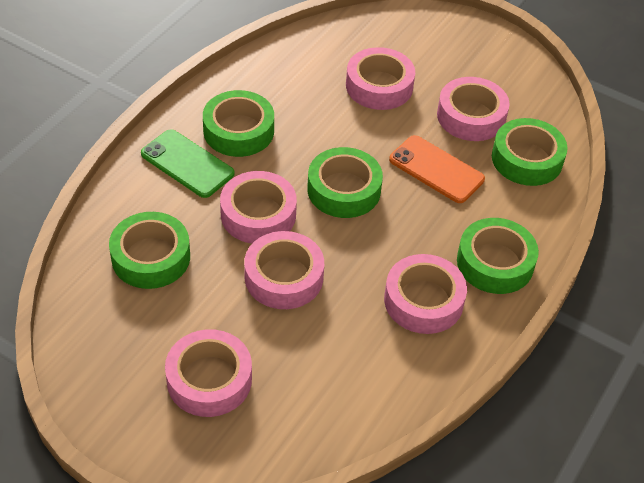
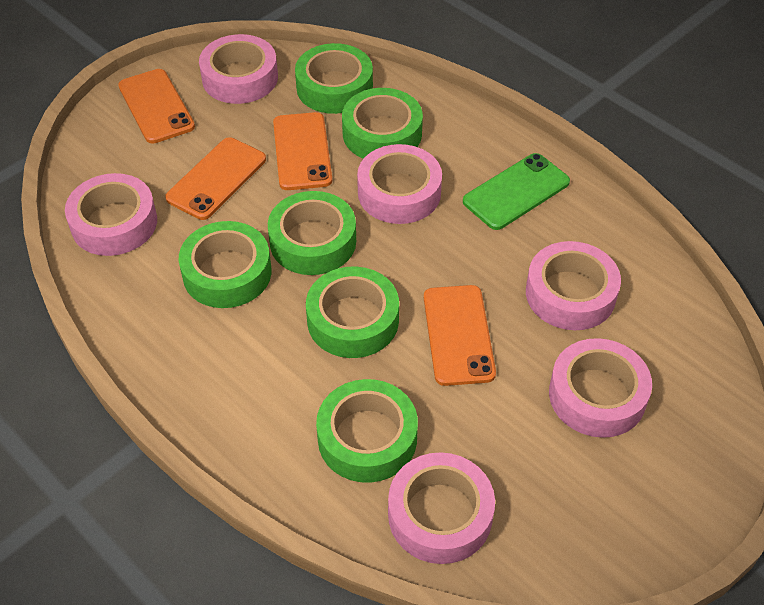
green tape: [109,212,190,289] [203,90,274,157] [307,147,383,218] [457,218,539,294] [492,118,568,186] = 5 -> [179,221,271,308] [268,191,356,275] [295,43,373,114] [306,267,399,358] [316,379,418,483] [342,88,423,159] = 6
orange phone: [389,135,485,203] = 1 -> [118,69,195,144] [165,137,266,220] [273,112,332,190] [424,285,496,386] = 4

